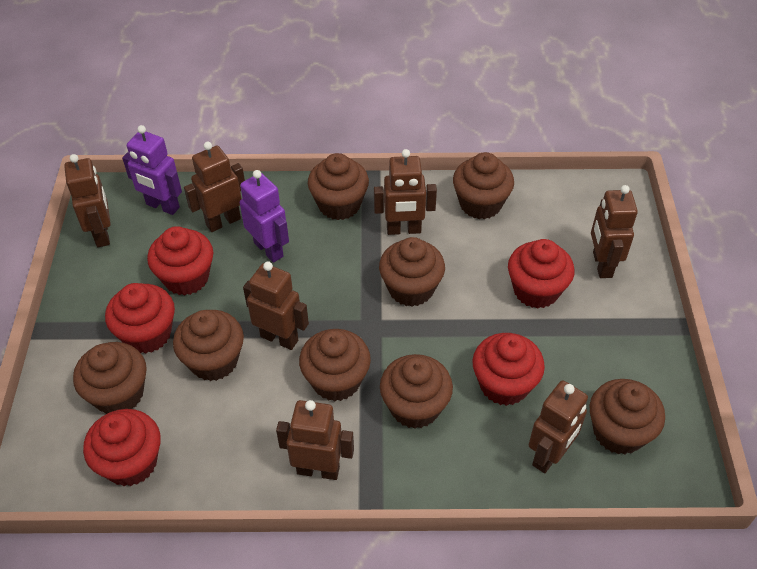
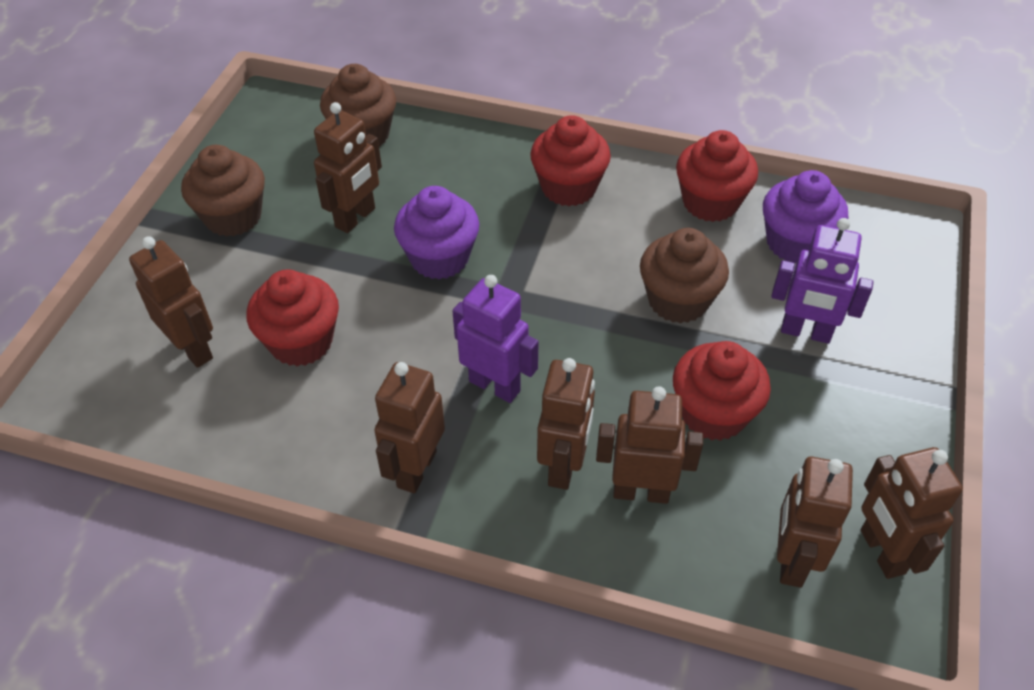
brown cupcake: [73,342,147,414] [173,310,244,381] [299,329,371,402] [308,153,369,220] [379,237,445,307] [380,354,453,429] [453,152,514,219] [590,379,665,455] = 8 -> [181,145,265,237] [320,64,396,147] [640,228,729,324] = 3
purple cupcake: none = 0 -> [394,186,479,280] [763,170,848,263] = 2
red cupcake: [83,409,161,486] [105,283,175,354] [147,226,213,296] [473,333,545,406] [508,239,575,308] = 5 -> [247,269,339,366] [530,115,611,206] [673,341,771,441] [676,130,758,222] = 4

